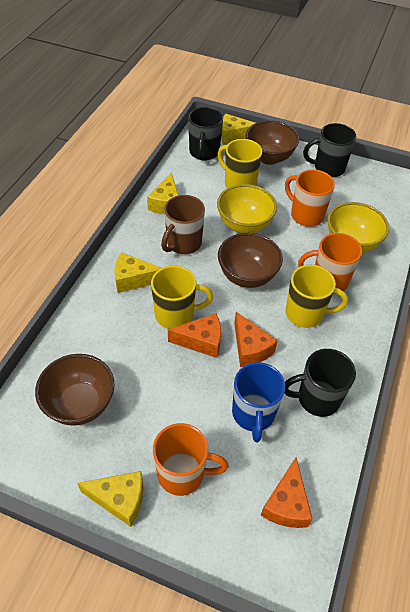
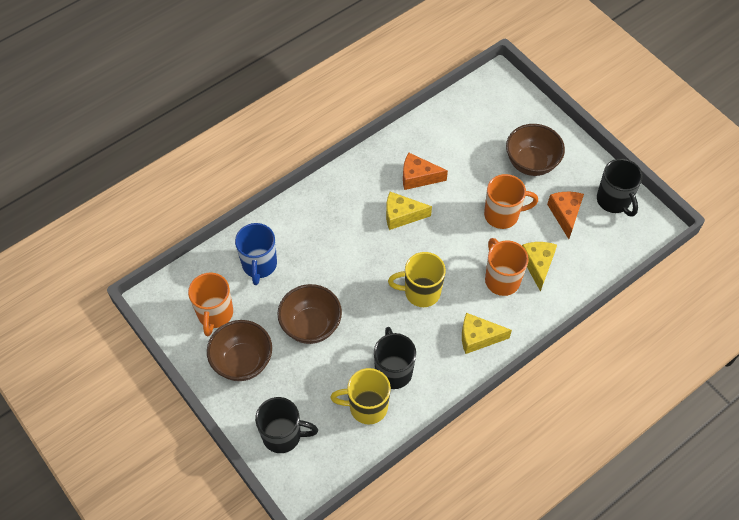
brown mug: [161,195,205,254] = 1 -> none = 0
orange cheese: [168,313,221,358] [234,312,278,367] [261,458,313,528] = 3 -> [403,153,448,190] [547,192,584,239] = 2
yellow bowl: [217,184,277,233] [327,202,389,253] = 2 -> none = 0
yellow cheese: [77,471,143,527] [115,252,161,293] [147,172,178,215] [221,114,255,145] = 4 -> [386,192,432,230] [462,313,512,354] [522,242,557,292] = 3
yellow mug: [151,265,213,329] [218,139,263,188] [285,265,348,328] = 3 -> [330,368,391,424] [388,252,446,307] = 2

